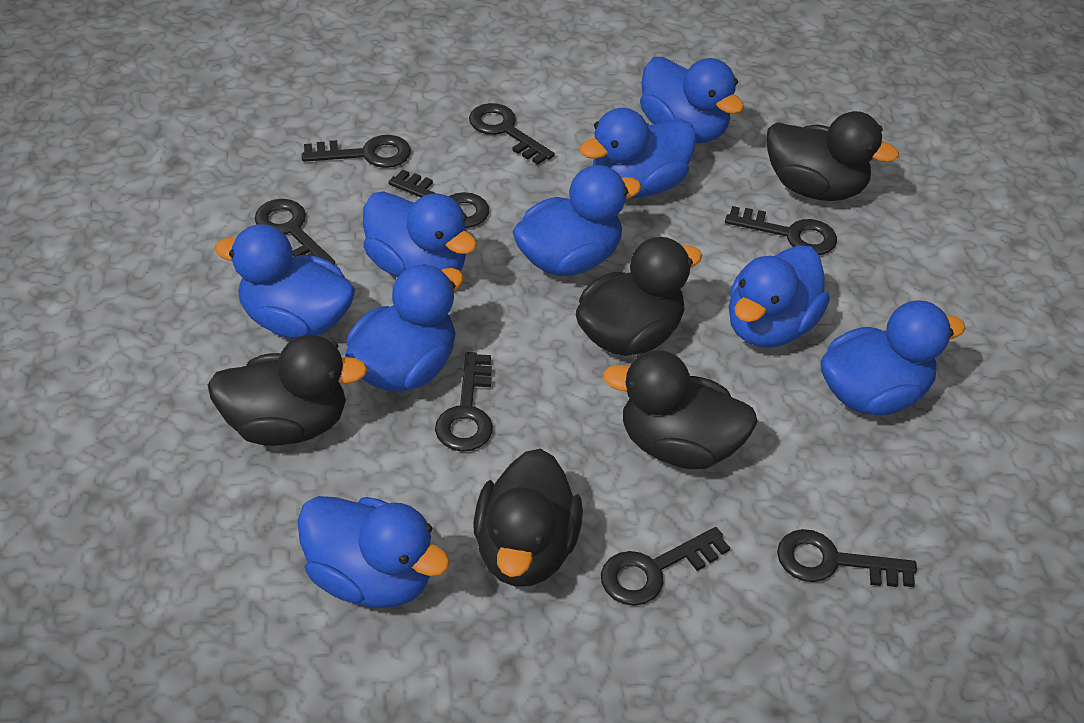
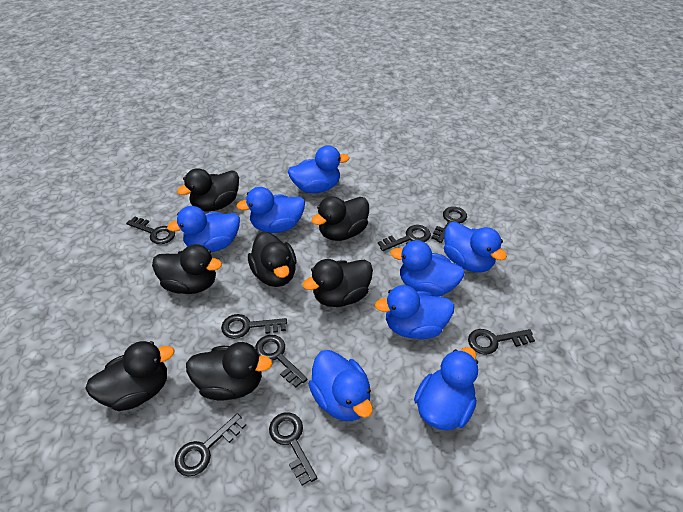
black duck: [208,335,368,446] [473,449,583,587] [576,237,702,356] [603,350,758,469] [766,111,899,201] = 5 -> [85,341,174,411] [152,244,222,294] [177,168,239,212] [186,342,273,401] [248,232,297,287] [303,259,373,307] [311,196,369,241] = 7
blue duck: [215,224,355,339] [297,496,450,608] [345,264,463,392] [363,191,477,278] [512,165,642,276] [579,108,696,198] [640,57,744,143] [729,245,830,348] [820,300,966,416] = 9 -> [167,206,240,252] [236,187,305,233] [288,145,350,193] [309,350,373,421] [375,285,454,339] [390,240,465,297] [414,347,478,430] [444,222,507,272] = 8

